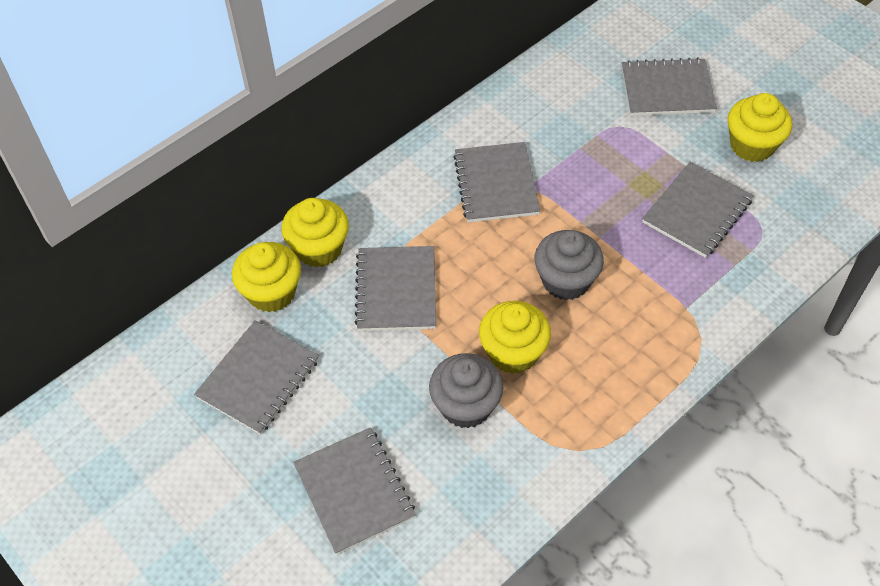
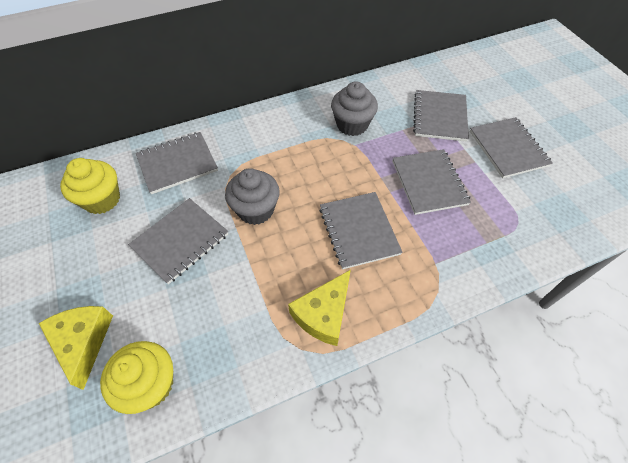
yellow cheese: none = 0 -> [39,306,113,390] [288,270,351,346] = 2
yellow cupcake: [232,242,301,312] [281,198,349,267] [479,301,551,374] [728,93,792,162] = 4 -> [60,158,120,214] [100,341,173,414] = 2

